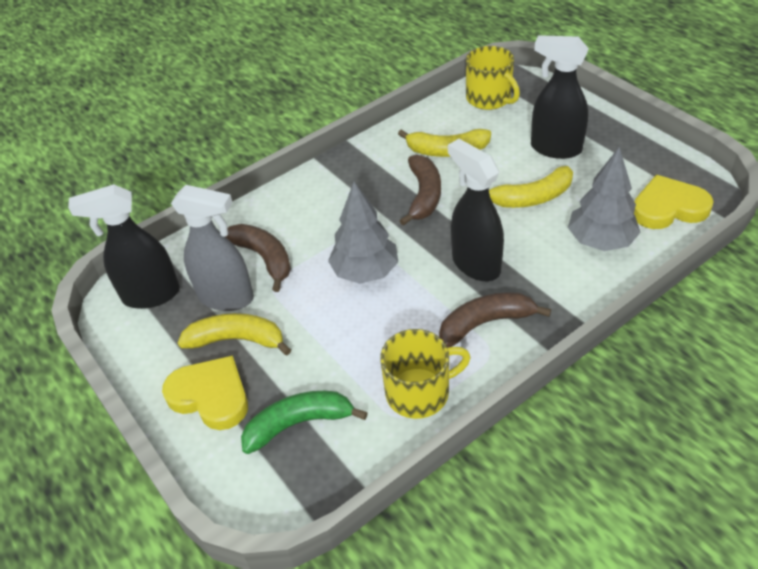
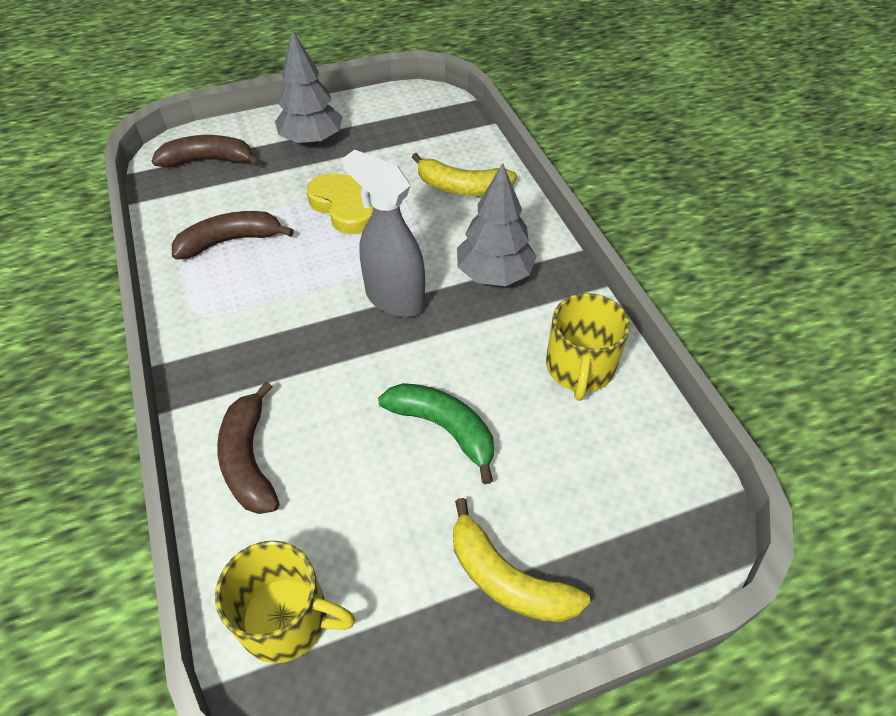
black spray bottle: [68,184,180,309] [448,139,504,281] [531,35,589,159] = 3 -> none = 0
yellow banana: [178,313,291,356] [398,129,491,157] [489,166,573,208] = 3 -> [412,153,517,196] [453,498,591,623] = 2
yellow heart: [162,355,248,430] [634,175,714,229] = 2 -> [307,173,374,234] = 1

